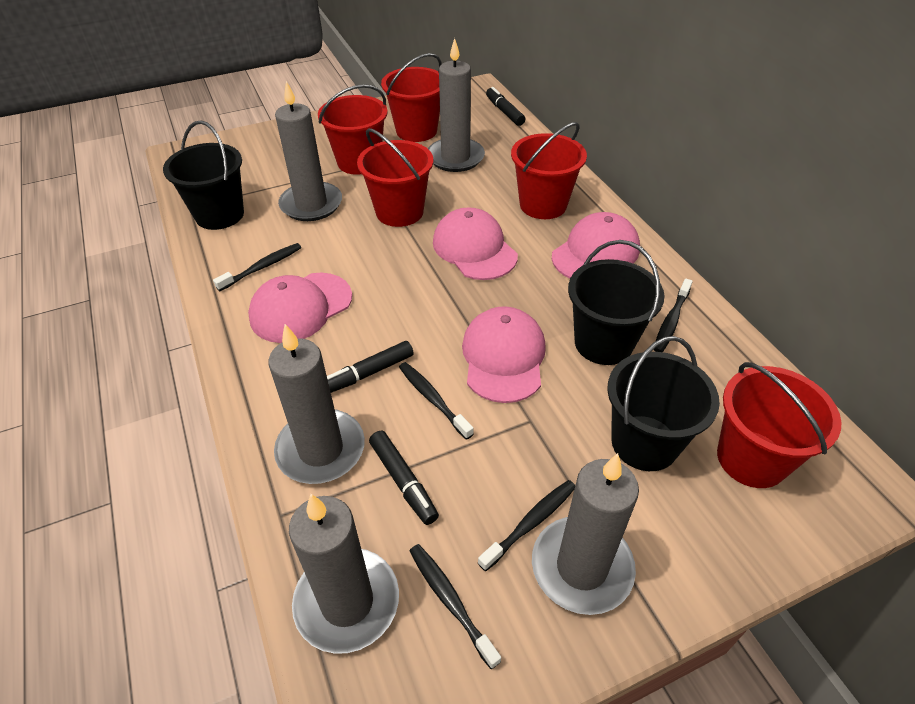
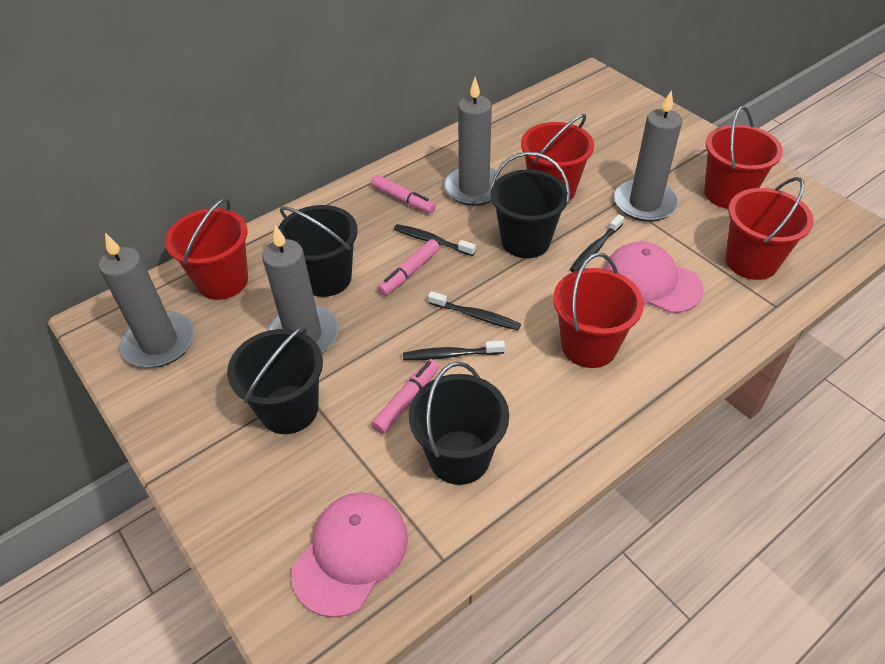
black bucket: [163,120,244,230] [568,240,665,365] [607,336,720,471] = 3 -> [227,326,323,434] [278,205,358,297] [409,362,509,485] [491,152,570,258] = 4
black marker: [327,341,414,393] [369,431,439,525] [486,87,526,126] = 3 -> none = 0
black toothbrush: [213,243,301,291] [399,362,474,440] [410,544,501,669] [478,480,575,571] [654,278,693,352] = 5 -> [394,224,476,256] [403,340,505,360] [428,291,521,330] [570,214,624,272] = 4
grey candle: [268,324,365,484] [275,81,342,221] [289,494,399,654] [428,38,485,172] [532,453,639,615] = 5 -> [99,233,194,368] [262,225,339,353] [444,77,502,206] [614,90,682,222] = 4
pink cap: [248,273,352,343] [433,207,518,280] [462,306,546,403] [552,212,640,278] = 4 -> [291,492,408,618] [604,241,704,313] = 2
pink marker: none = 0 -> [371,175,436,213] [371,359,439,434] [378,239,440,296] = 3

